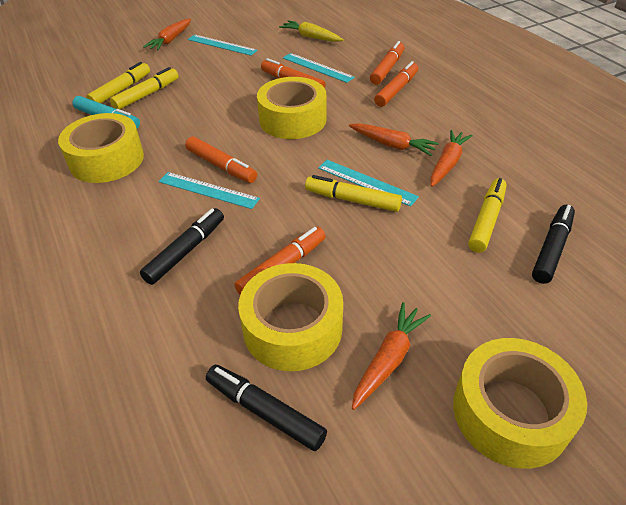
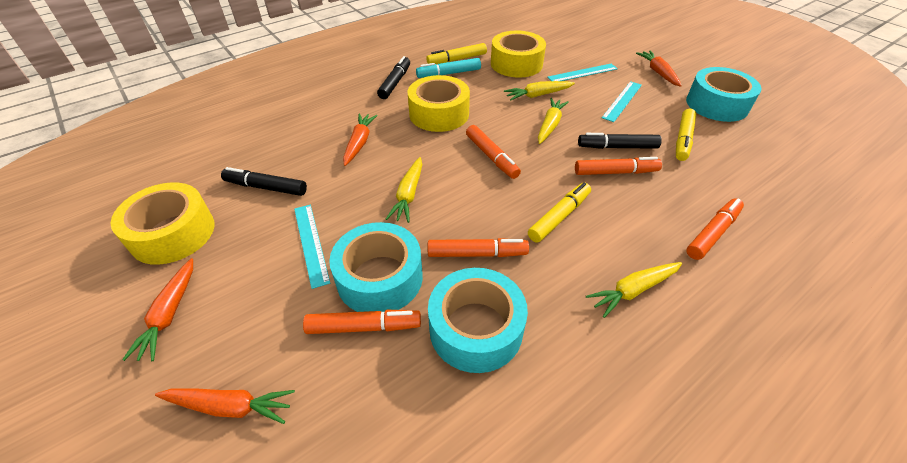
turquoise ruler: [158,172,260,209] [187,34,258,56] [283,53,355,83] [318,160,419,207] = 4 -> [294,205,330,289] [548,63,618,81] [602,81,642,122] = 3
turquoise tape: none = 0 -> [329,222,423,312] [428,268,528,373] [686,67,762,122] = 3
yellow carrot: [279,20,344,42] = 1 -> [386,157,422,223] [504,81,575,101] [538,98,569,144] [586,262,682,318] = 4
yellow marker: [86,62,150,103] [110,67,179,109] [305,175,402,212] [468,178,507,253] = 4 -> [426,43,487,64] [528,183,591,243] [676,109,696,161] = 3
yellow tape: [58,113,144,183] [238,263,343,371] [257,77,326,139] [453,338,587,469] = 4 -> [111,182,214,265] [408,75,470,132] [491,31,546,78] = 3

